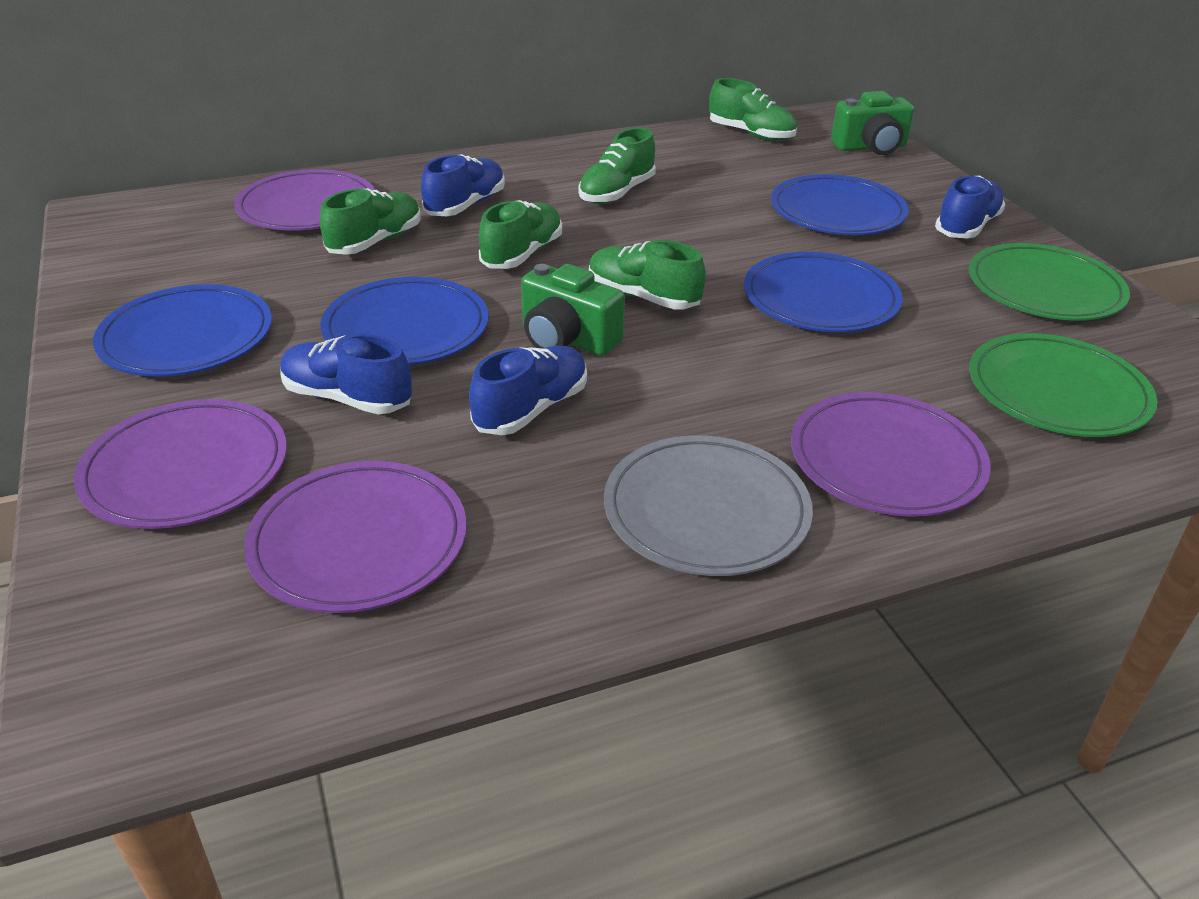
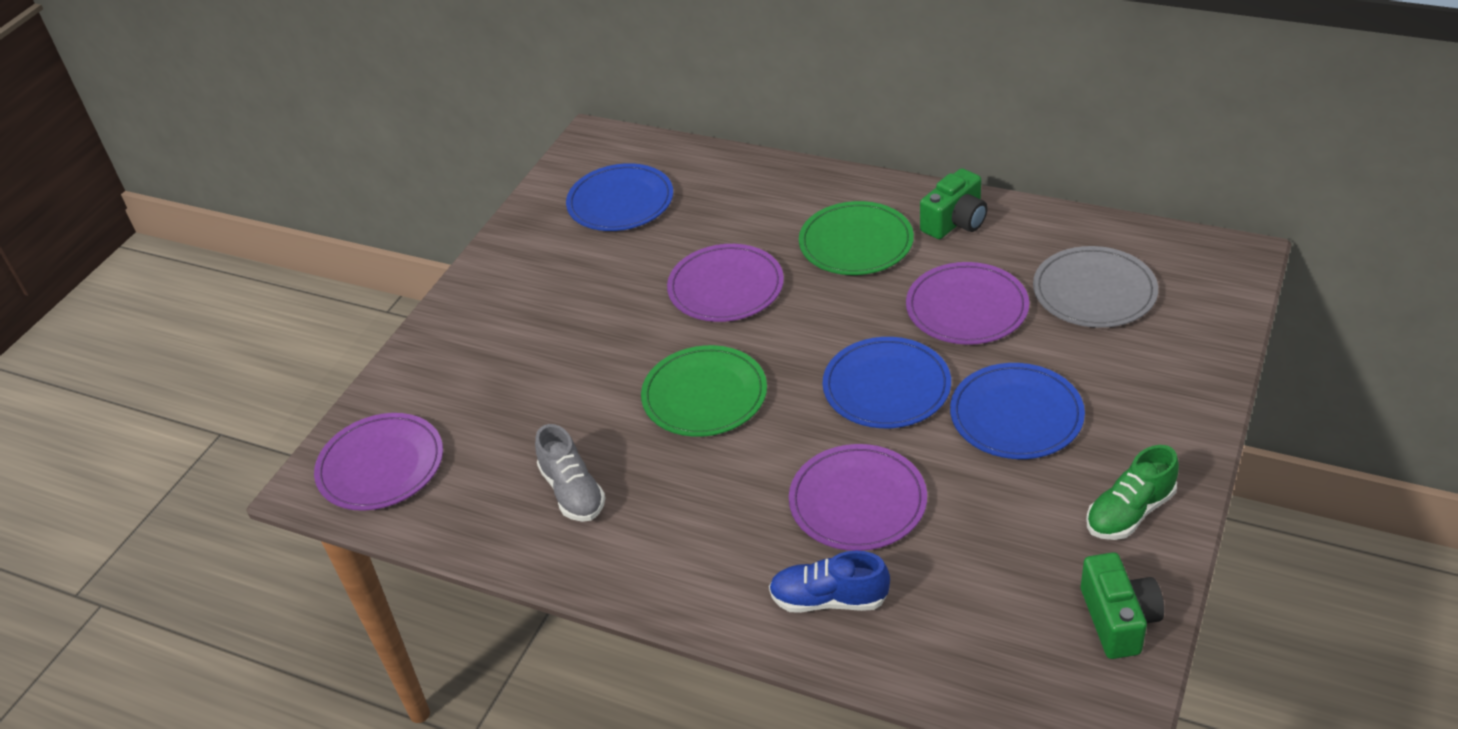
blue plate: [93,284,272,377] [320,277,489,365] [744,252,903,332] [771,174,908,235] = 4 -> [566,163,673,231] [823,337,951,428] [950,363,1085,459] = 3
blue shoe: [280,334,412,414] [421,154,505,216] [469,346,587,435] [935,175,1005,239] = 4 -> [769,551,890,613] = 1
green shoe: [320,188,421,255] [479,200,562,269] [578,127,656,204] [589,240,706,310] [709,78,797,141] = 5 -> [1086,445,1179,540] = 1
grey shoe: none = 0 -> [535,424,606,522] = 1

